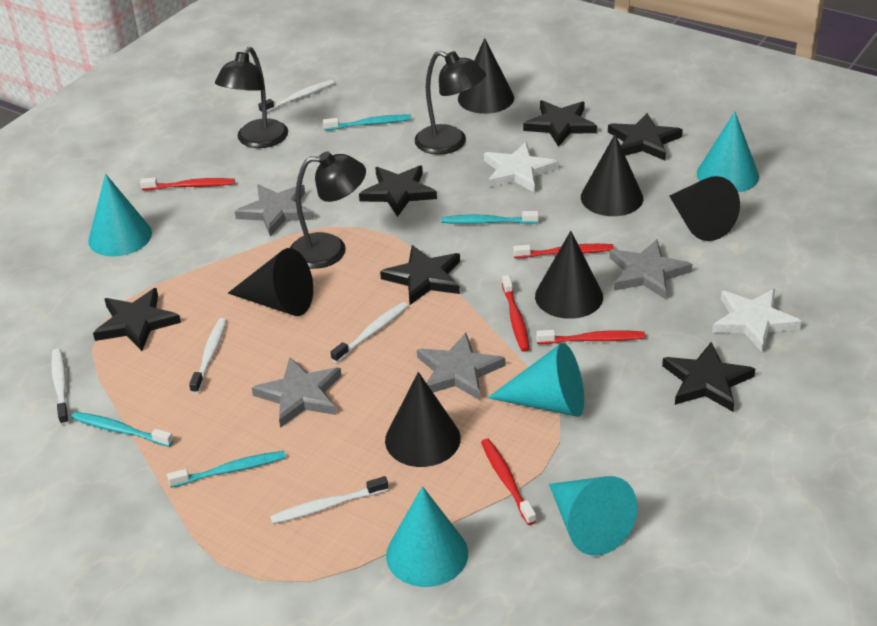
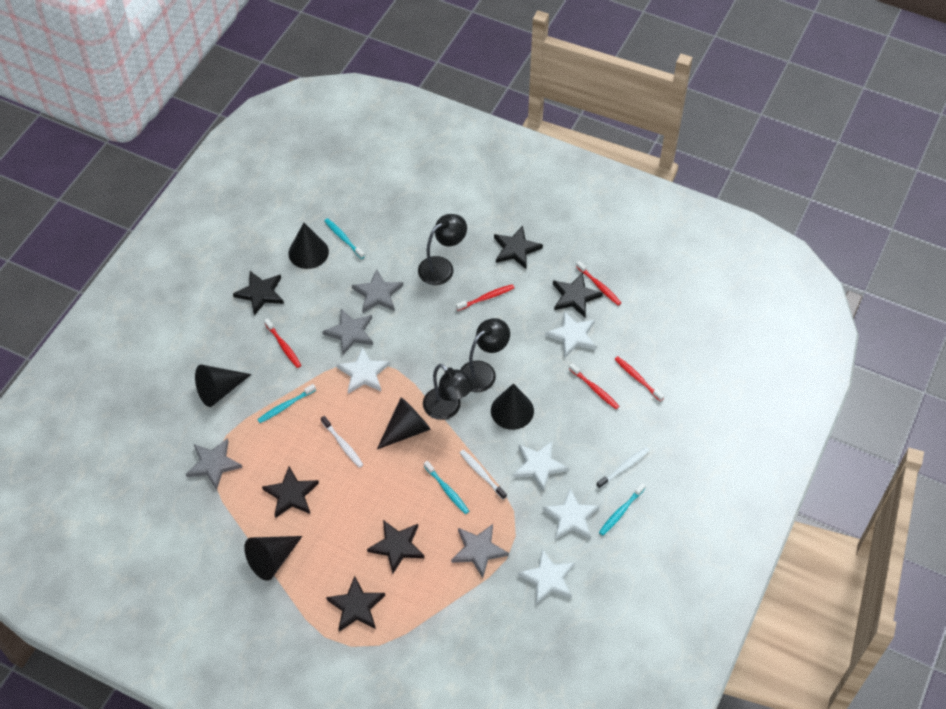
black cone: [228,248,313,316] [385,372,461,467] [458,38,514,114] [535,231,603,319] [581,134,643,216] [669,176,740,241] = 6 -> [195,365,252,407] [244,536,302,581] [288,223,329,269] [377,397,431,449] [491,383,534,430] = 5
turquoise cone: [88,174,152,256] [386,486,468,587] [487,343,584,417] [549,476,637,556] [697,112,759,192] = 5 -> none = 0
white star: [484,142,558,193] [712,289,802,352] = 2 -> [336,347,390,394] [513,441,568,492] [518,549,575,605] [543,489,599,540] [545,311,596,357] = 5
white toothbrush: [51,349,69,425] [189,318,227,394] [258,80,334,114] [270,476,388,524] [331,302,408,363] = 5 -> [321,416,363,468] [460,450,507,500] [596,447,650,489] = 3

